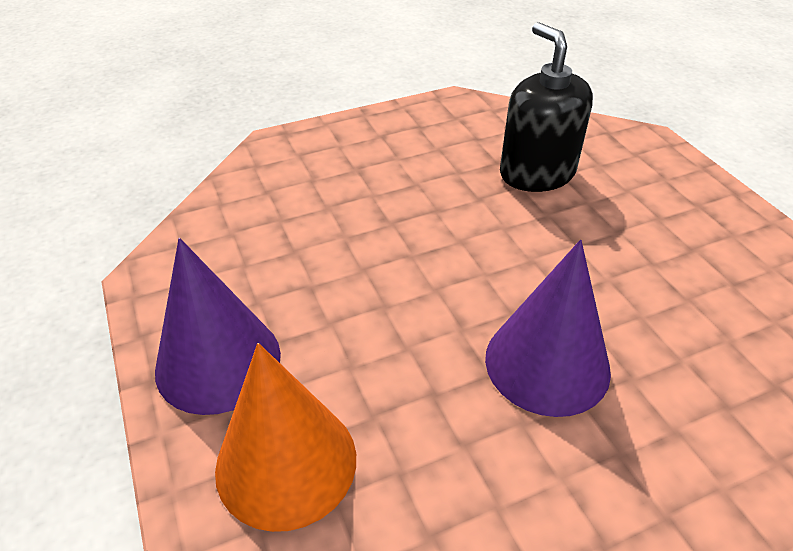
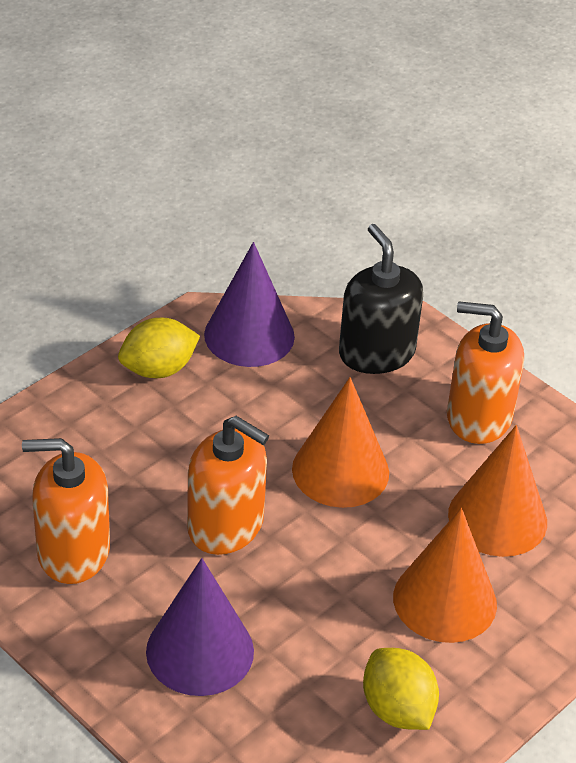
orange cone: [215,343,356,532] = 1 -> [292,377,389,508] [393,508,497,643] [448,425,547,557] = 3
orange soap dispenser: none = 0 -> [22,438,110,584] [187,416,269,555] [447,301,524,444] = 3
yellow lemon: none = 0 -> [118,318,200,378] [363,648,439,730] = 2

